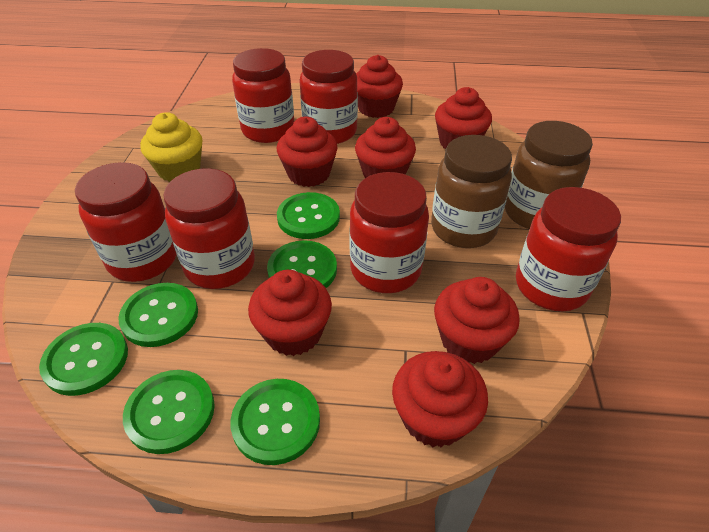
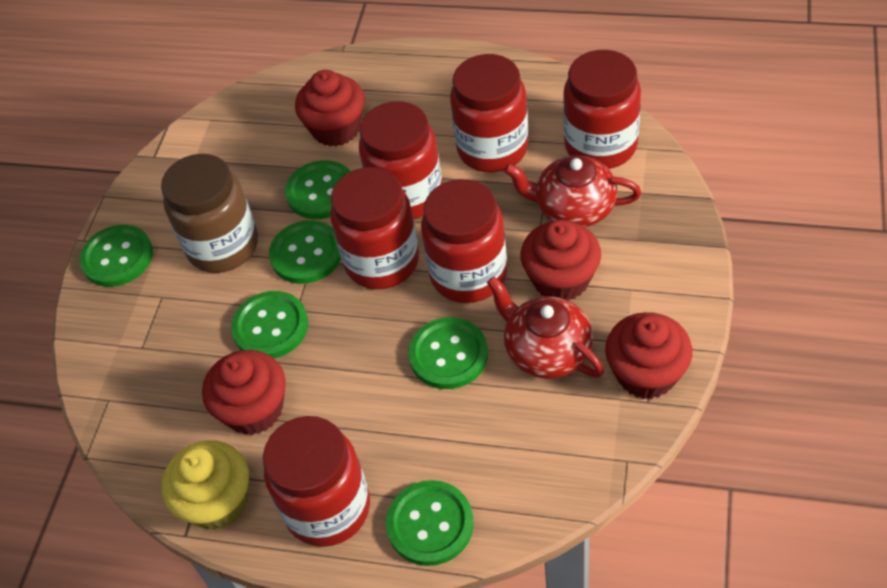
brown jar: [431,135,512,248] [505,121,593,229] = 2 -> [161,154,258,273] = 1
red cupcake: [248,270,332,356] [277,117,338,187] [355,117,416,178] [356,55,403,118] [392,351,488,447] [434,277,520,364] [435,87,492,149] = 7 -> [202,350,286,435] [295,70,365,146] [521,220,601,301] [605,312,692,399] = 4
red teapot: none = 0 -> [487,276,604,379] [504,155,641,227] = 2

